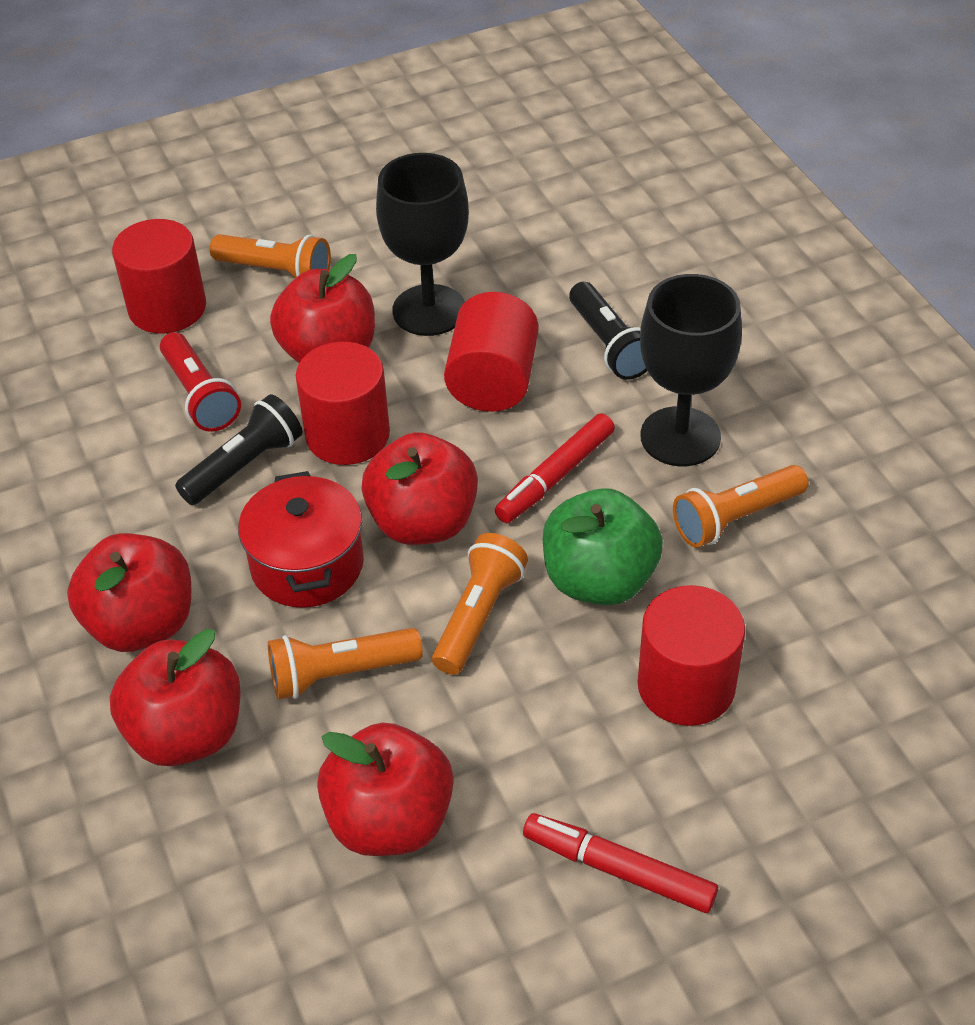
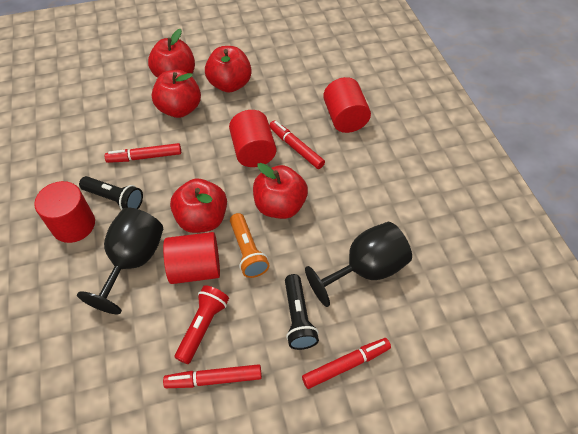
green apple: [543,488,663,605] = 1 -> none = 0
orange flashlight: [210,234,331,278] [268,628,423,700] [432,533,528,675] [673,465,809,548] = 4 -> [230,213,270,278] = 1
red marker: [495,413,615,523] [523,813,718,913] = 2 -> [105,143,181,163] [163,364,262,388] [269,121,325,169] [302,338,391,389] = 4
red pot: [238,471,364,608] = 1 -> none = 0

